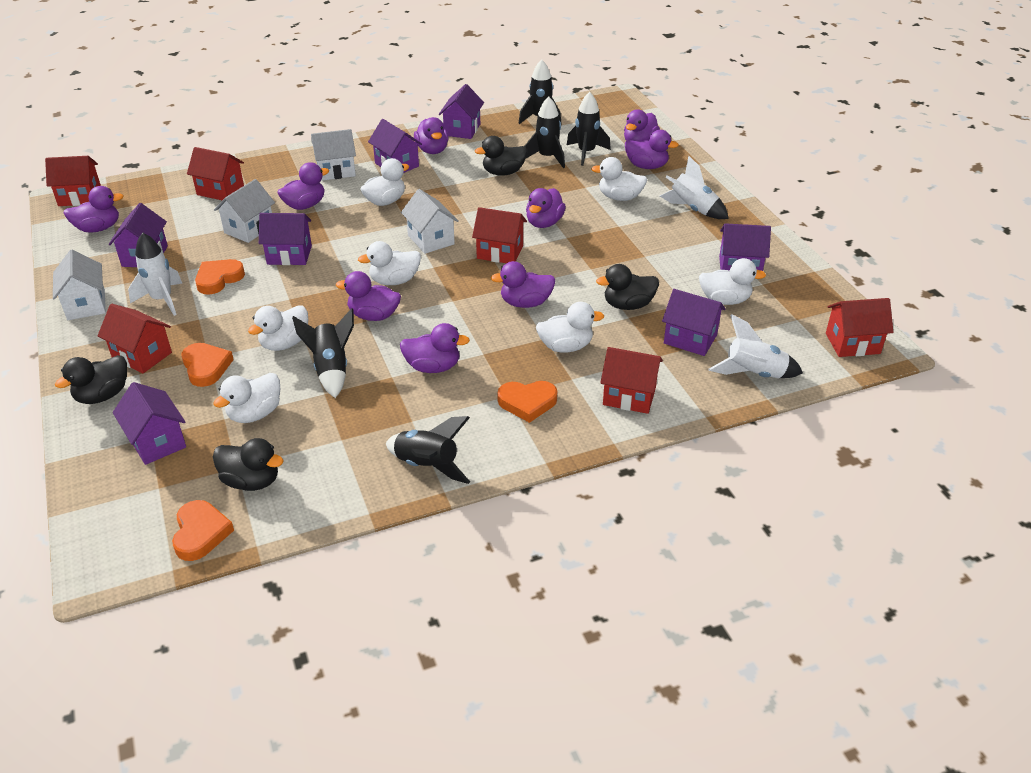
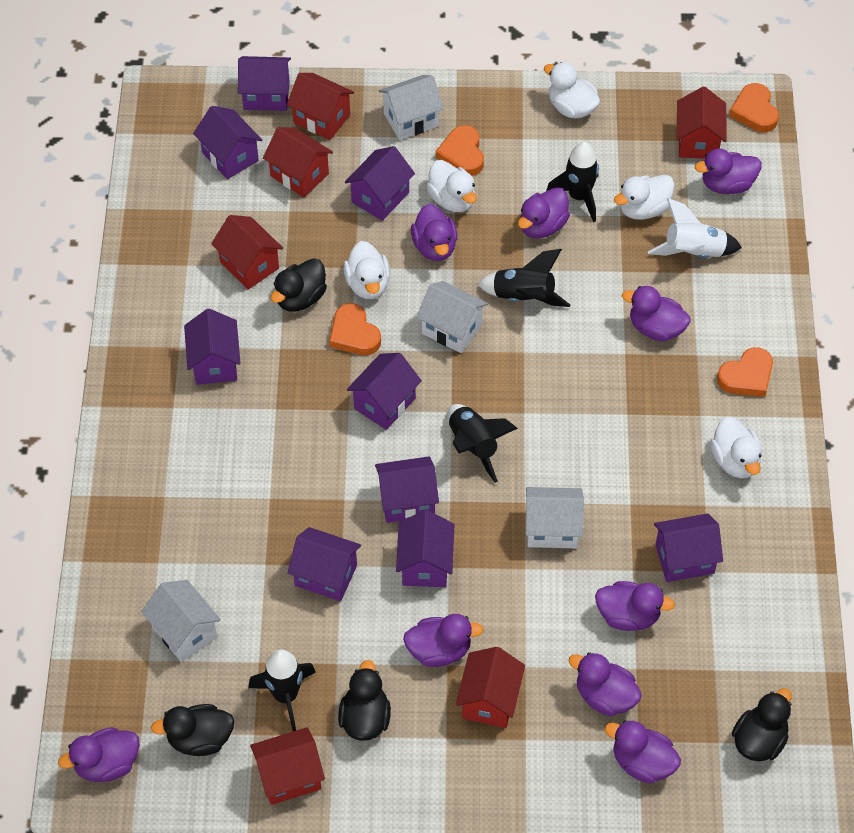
black rocket: [292,308,354,398] [386,416,470,484] [519,60,562,125] [524,96,565,168] [567,92,611,166] = 5 -> [248,649,316,731] [448,404,518,483] [478,249,570,307] [546,142,599,222] = 4
purple house: [109,203,168,267] [113,382,186,465] [259,213,312,265] [368,119,422,173] [438,84,484,139] [662,289,726,356] [719,223,771,271] = 7 -> [184,308,241,385] [193,106,262,179] [238,56,291,111] [287,527,361,601] [345,146,415,221] [347,353,422,430] [375,456,439,523] [396,510,454,587] [654,513,723,582] = 9
white duck: [213,373,280,423] [248,305,308,351] [358,241,421,285] [360,158,409,206] [536,302,604,352] [591,157,647,201] [699,258,766,305] = 7 -> [343,241,390,299] [426,160,477,212] [544,62,600,119] [614,175,675,220] [710,417,762,478] = 5
white rocket: [128,232,183,316] [660,156,729,219] [709,314,803,378] = 3 -> [648,198,742,258] = 1

